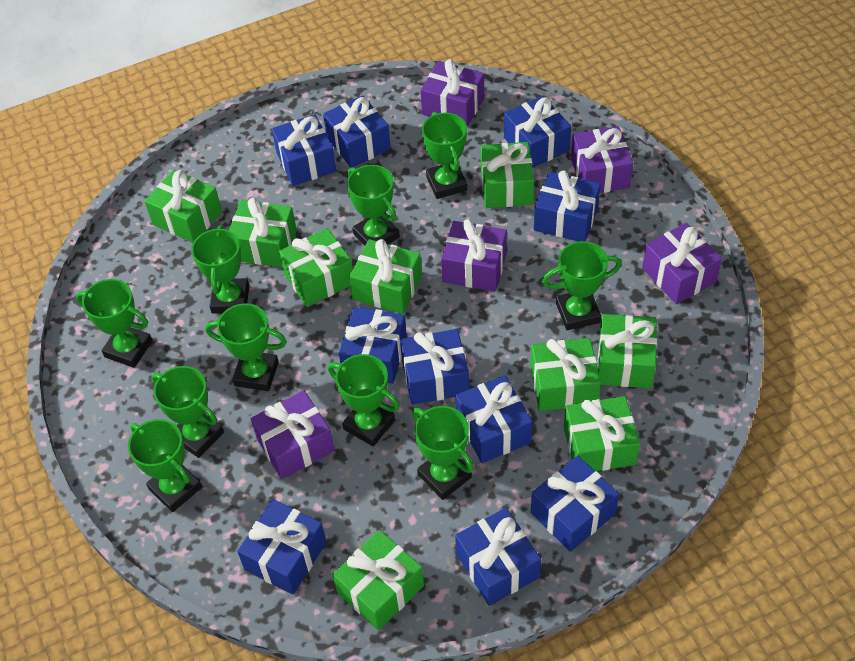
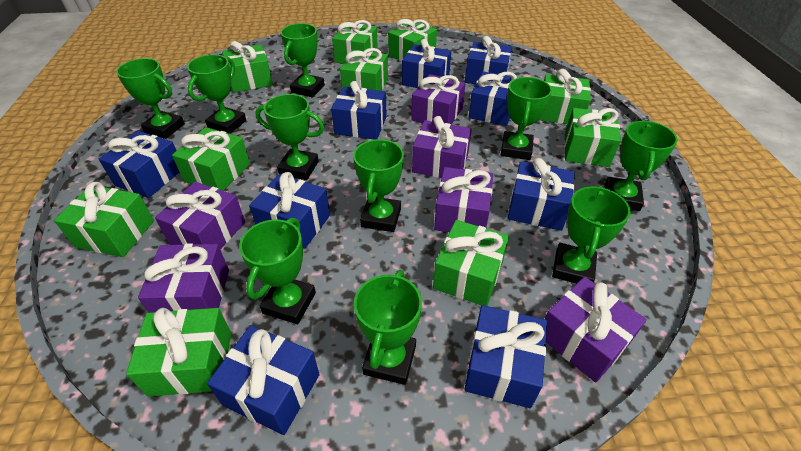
blue gift: [237,499,327,595] [272,114,336,186] [323,95,391,168] [339,307,407,384] [400,329,469,405] [455,508,541,606] [456,375,532,463] [504,96,571,168] [531,456,619,552] [534,170,601,242] = 10 -> [99,131,179,198] [207,325,320,435] [249,172,330,249] [331,81,387,140] [402,39,451,88] [464,305,547,408] [465,36,512,84] [469,71,517,126] [507,158,575,231] = 9
green gift: [144,170,222,243] [229,198,297,267] [279,228,353,307] [333,530,424,631] [349,239,422,314] [481,142,534,208] [530,338,601,411] [563,396,640,471] [598,314,657,388] = 9 -> [54,182,154,257] [126,308,231,397] [172,127,250,191] [222,41,273,92] [332,20,378,64] [340,48,388,91] [388,19,437,62] [433,220,509,306] [538,69,591,124] [564,108,621,167] = 10
purple gift: [251,390,335,479] [420,59,484,127] [441,219,507,291] [571,126,633,193] [642,223,722,304] = 5 -> [138,243,229,313] [155,182,245,249] [411,74,466,125] [412,116,472,178] [434,167,493,232] [545,277,647,383] = 6

